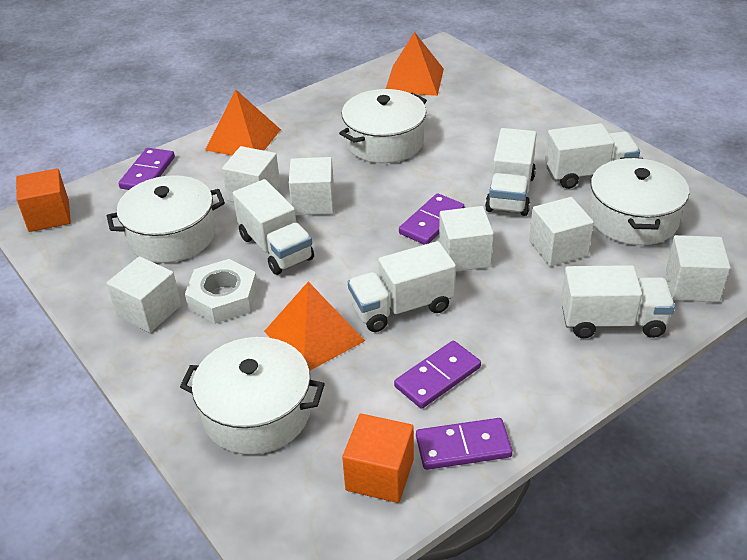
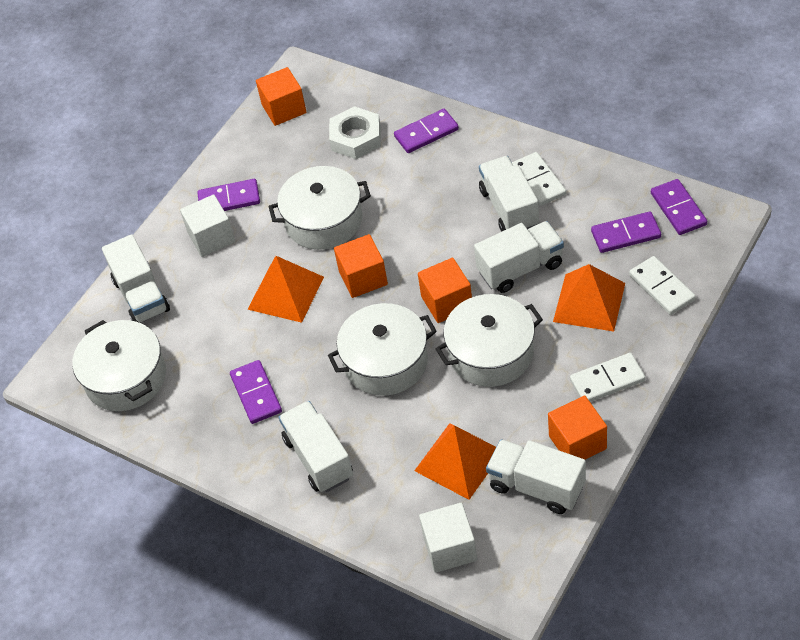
orange cube: [16,168,71,232] [342,414,414,503] = 2 -> [256,67,306,126] [334,234,388,298] [418,258,472,323] [548,395,607,460] = 4
purple domino: [118,148,175,190] [394,341,481,409] [399,193,464,245] [416,418,512,470] = 4 -> [197,179,260,211] [230,360,282,424] [394,109,459,153] [591,211,661,253] [651,179,707,235] = 5
white cube: [107,256,181,333] [222,146,280,202] [289,157,334,215] [439,206,494,271] [529,197,594,266] [666,235,730,302] = 6 -> [180,194,235,257] [419,503,477,573] = 2
white domino: none = 0 -> [512,152,566,206] [570,353,646,402] [629,256,696,315] = 3

